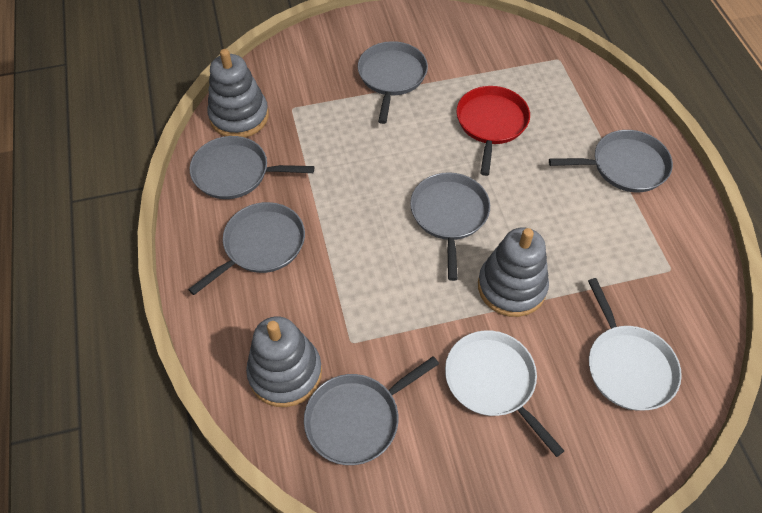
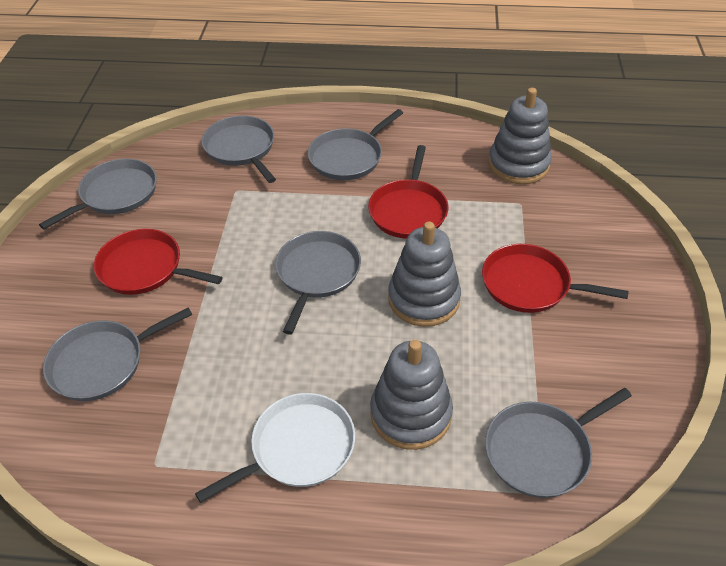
red pan: [457,86,530,176] = 1 -> [94,229,223,295] [368,145,449,239] [482,244,629,313] = 3
white pan: [445,330,564,457] [588,278,682,411] = 2 -> [195,393,355,503] = 1

